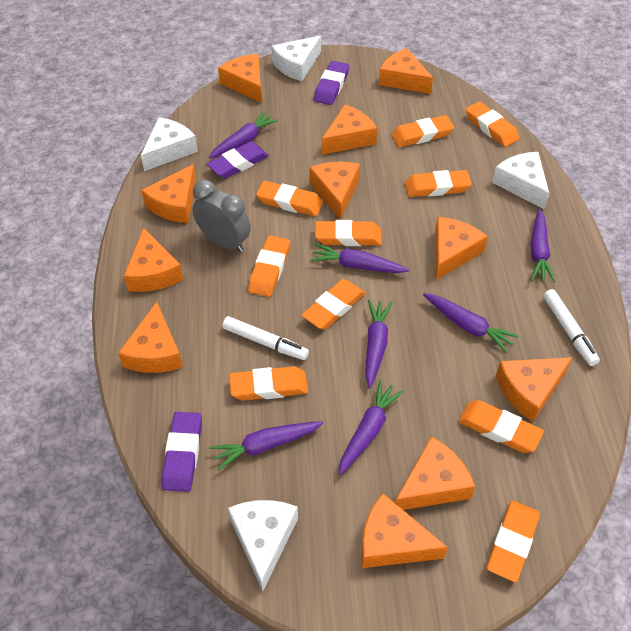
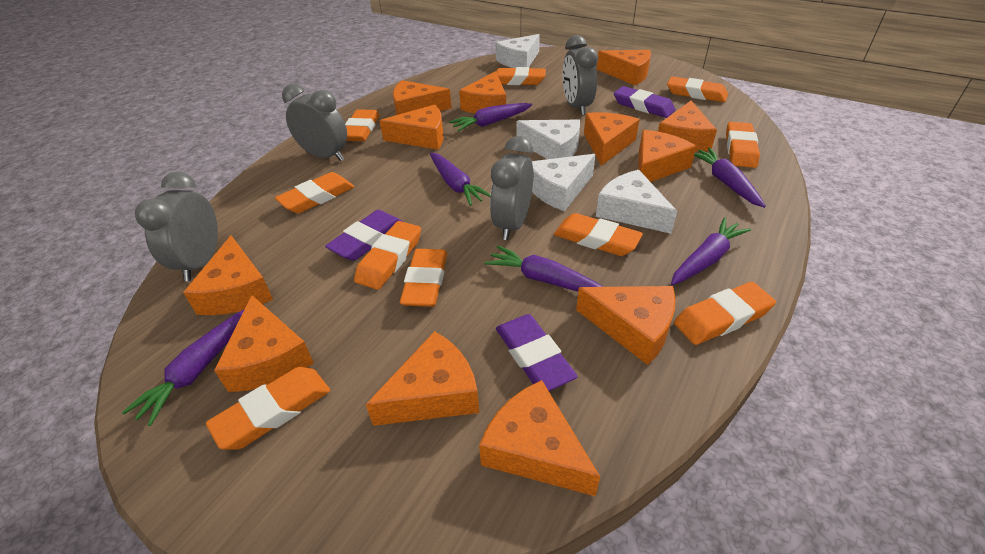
grey clock: [192,180,251,252] = 1 -> [135,171,218,281] [282,84,347,161] [490,136,533,240] [562,35,598,115] = 4
orange cheese: [118,302,183,373] [124,227,183,292] [141,164,196,223] [218,54,262,103] [309,162,360,220] [322,105,377,155] [361,493,448,568] [379,48,433,94] [395,436,475,510] [435,217,488,280] [496,357,573,422] = 11 -> [183,235,273,315] [214,295,314,392] [366,331,479,426] [380,105,443,150] [393,80,452,115] [459,71,506,113] [479,380,600,496] [576,286,676,365] [584,112,640,166] [596,50,651,85] [638,130,696,182] [658,101,717,152] = 12
purple carrot: [209,111,279,159] [209,421,323,471] [310,244,410,273] [339,380,404,475] [365,300,393,388] [423,293,519,353] [530,209,556,283] = 7 -> [122,310,244,426] [430,153,491,206] [449,103,532,132] [485,245,603,291] [671,217,751,285] [694,148,766,208] = 6
white marker: [222,316,309,360] [543,289,600,366] = 2 -> none = 0

